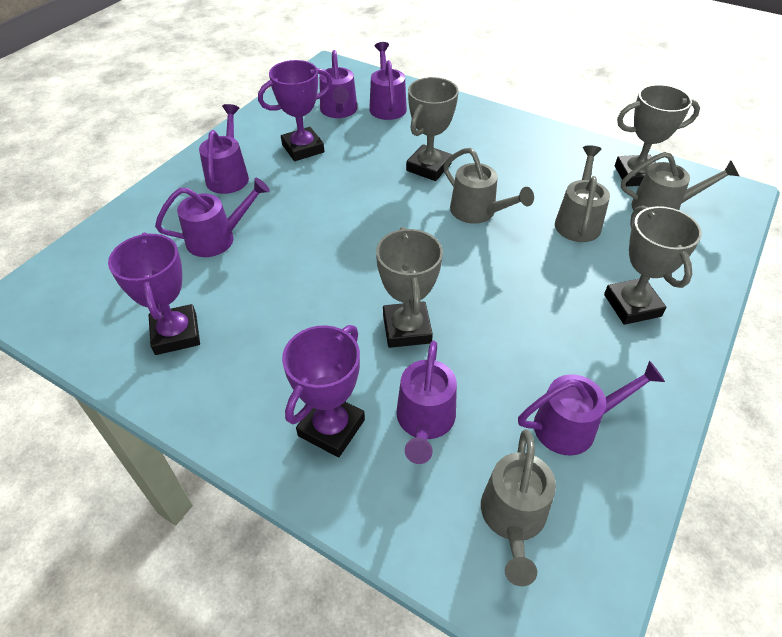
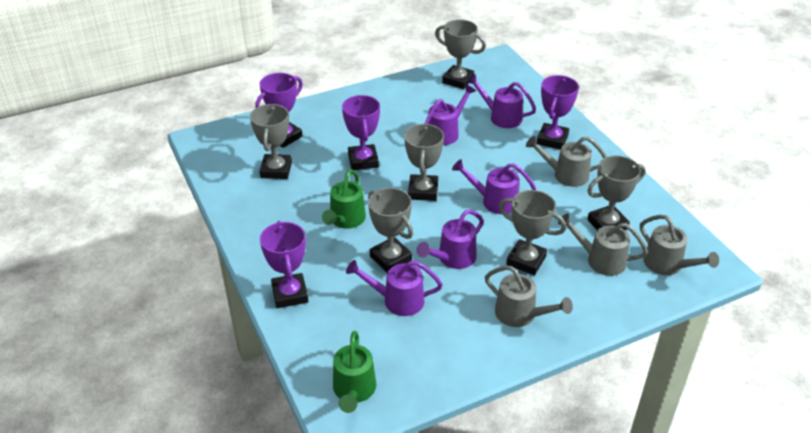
green watering can: none = 0 -> [322,169,366,229] [333,331,376,413] = 2
grey trophy: [376,227,443,348] [406,77,459,181] [604,206,702,325] [615,84,700,186] = 4 -> [250,104,292,179] [368,188,413,273] [404,123,444,201] [435,19,486,89] [499,190,566,275] [587,155,646,230] = 6
purple trophy: [108,232,200,355] [258,60,332,161] [282,325,365,457] = 3 -> [255,73,303,148] [260,221,308,308] [342,95,380,170] [537,75,579,150] = 4
purple watering can: [155,177,270,257] [199,104,249,194] [319,50,357,118] [369,42,407,120] [396,341,457,464] [518,361,665,456] = 6 -> [346,260,443,316] [417,210,484,269] [424,84,476,145] [452,159,536,214] [467,74,536,128] = 5

